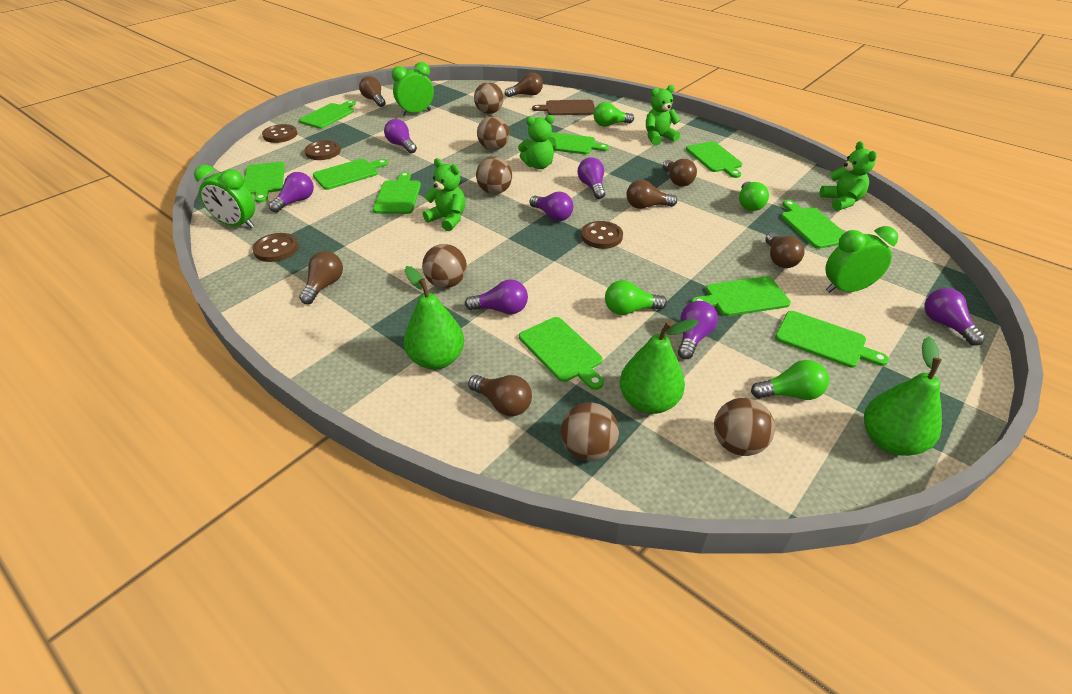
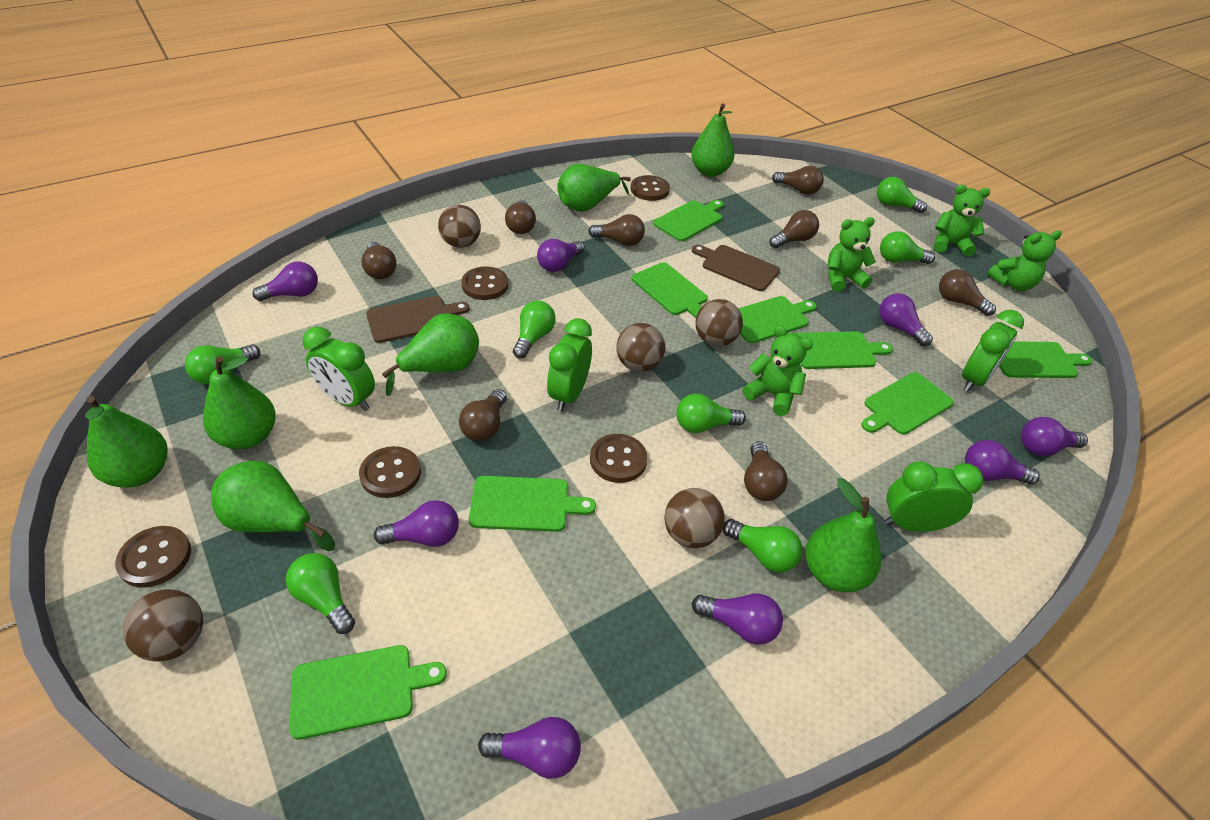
brown ball: [422,244,467,288] [474,82,504,114] [476,157,512,194] [477,116,510,150] [561,402,619,461] [714,398,775,456] = 6 -> [123,589,203,662] [438,205,481,248] [616,323,665,372] [664,488,725,548] [695,299,743,346] = 5
brown button: [252,233,299,262] [262,124,297,143] [304,140,341,160] [581,221,623,249] = 4 -> [115,526,191,588] [359,446,421,498] [461,266,508,300] [590,434,648,483] [631,175,670,201] = 5
brown cutting board: [532,100,595,115] = 1 -> [366,296,470,343] [692,245,780,291] = 2
brown light bulb: [299,251,343,304] [359,76,385,107] [468,375,532,416] [505,73,543,97] [627,180,677,209] [663,159,697,186] [765,233,805,268] = 7 -> [361,242,396,279] [459,389,507,441] [505,200,536,234] [588,214,645,246] [744,441,788,501] [770,210,819,248] [772,166,824,195] [939,269,996,316] = 8
green clock: [194,165,255,228] [392,62,434,116] [825,226,898,293] = 3 -> [303,327,375,411] [547,318,592,411] [885,461,983,532] [962,310,1024,392] = 4
green cutting board: [244,162,285,203] [299,100,356,129] [313,159,388,190] [373,172,421,214] [519,317,604,390] [549,132,609,154] [686,141,742,178] [692,276,791,316] [775,311,889,368] [781,200,845,249] = 10 -> [290,645,447,740] [469,476,596,532] [632,262,708,318] [653,200,724,241] [738,296,817,343] [795,331,893,369] [861,372,954,435] [999,342,1092,378] = 8
green light bulb: [594,102,634,127] [605,280,667,315] [739,181,769,211] [751,360,829,400] = 4 -> [185,344,261,384] [286,553,355,634] [513,301,556,358] [676,394,746,433] [723,519,803,573] [877,177,927,213] [880,231,935,264] = 7
green pear: [404,266,464,370] [620,319,699,414] [864,337,942,456] = 3 -> [85,396,167,488] [203,356,276,449] [211,461,335,551] [382,313,479,396] [557,164,631,212] [691,103,734,177] [805,478,881,592] = 7
purple light bulb: [269,172,314,213] [384,119,417,154] [465,279,528,314] [529,192,573,221] [578,157,605,199] [678,301,718,359] [924,288,985,345] = 7 -> [252,261,318,301] [374,500,459,547] [478,717,581,779] [537,239,585,272] [692,593,783,645] [879,293,933,346] [965,440,1040,485] [1021,417,1088,456] = 8

